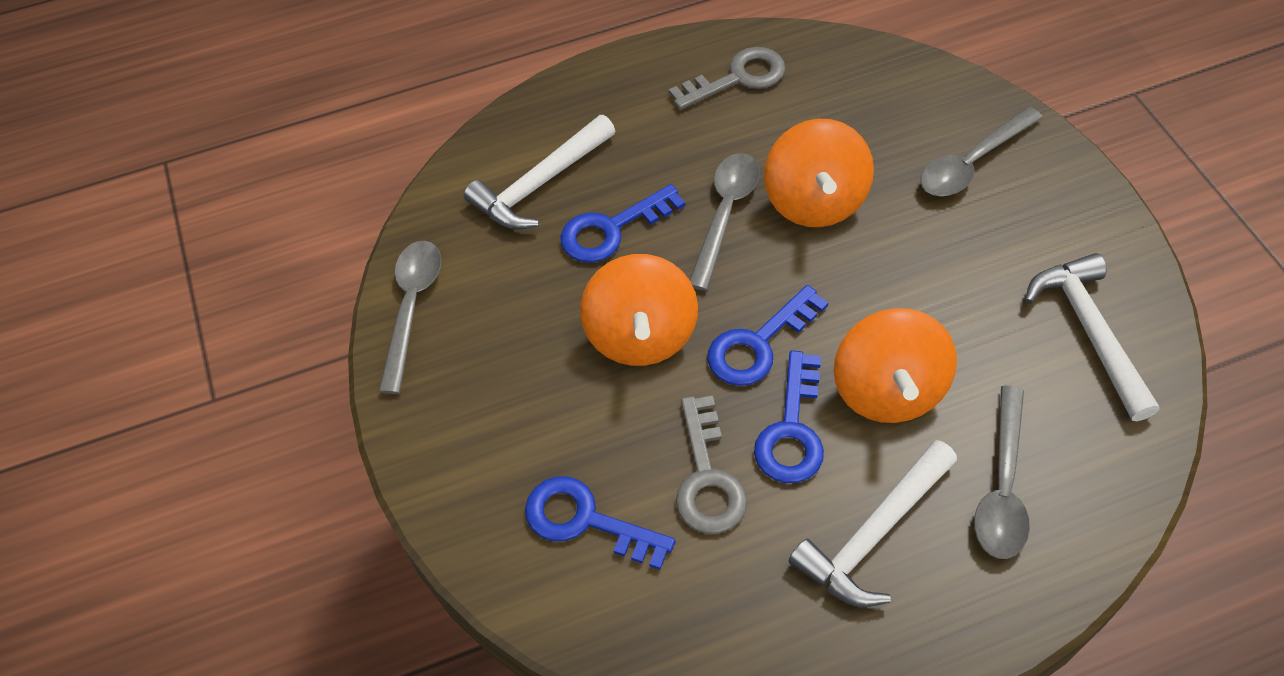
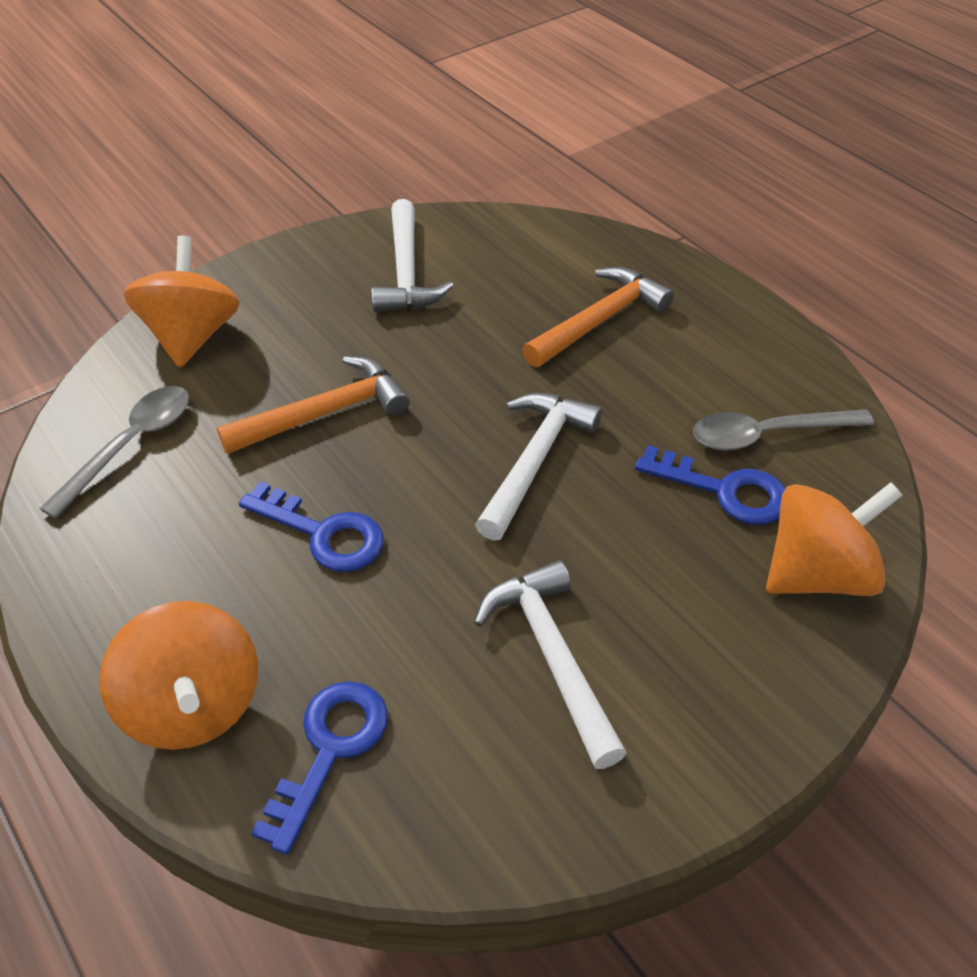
blue key: [525,476,675,570] [560,184,685,263] [707,285,828,386] [754,350,824,483] = 4 -> [239,481,383,572] [251,681,388,854] [635,445,785,525] = 3
grey key: [669,47,785,110] [676,396,747,534] = 2 -> none = 0
grey spoon: [379,241,441,394] [690,153,760,291] [920,107,1043,196] [974,386,1030,559] = 4 -> [39,386,189,519] [693,409,874,451] = 2
orange hammer: none = 0 -> [217,356,410,454] [522,267,674,367] = 2

